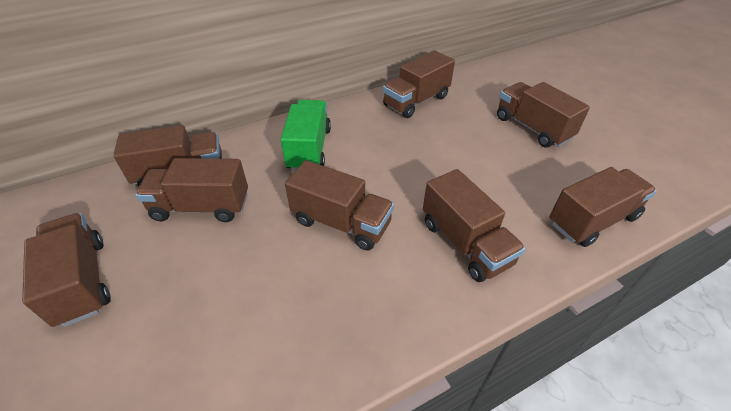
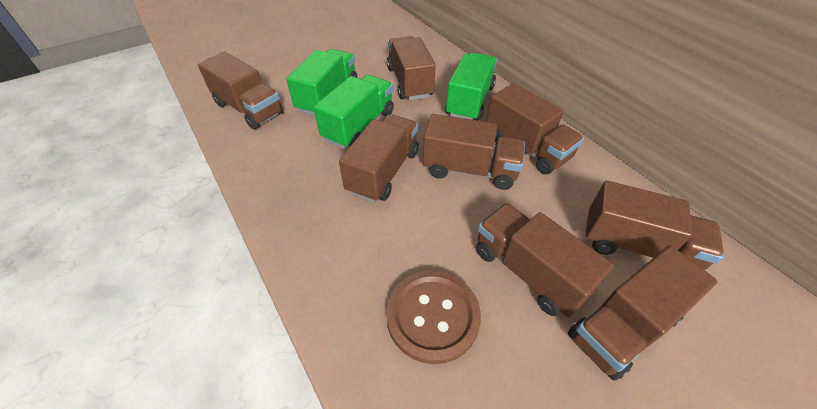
brown button: none = 0 -> [386,270,481,364] = 1
green truck: [280,100,331,171] = 1 -> [286,49,357,116] [313,75,394,149] [445,53,497,121] = 3

